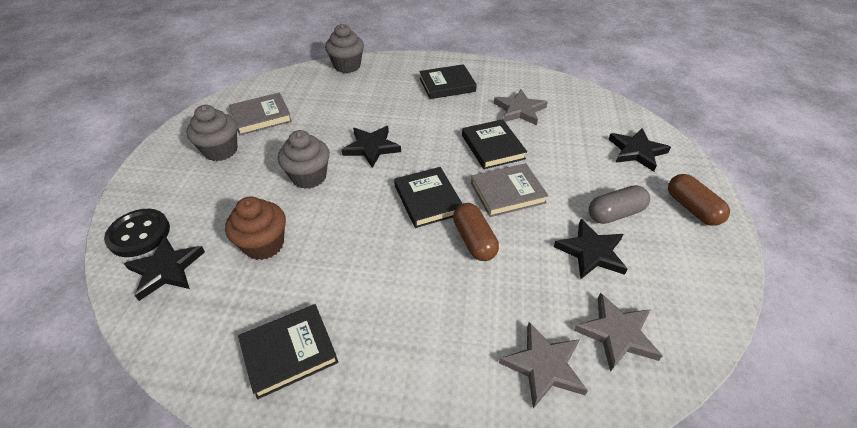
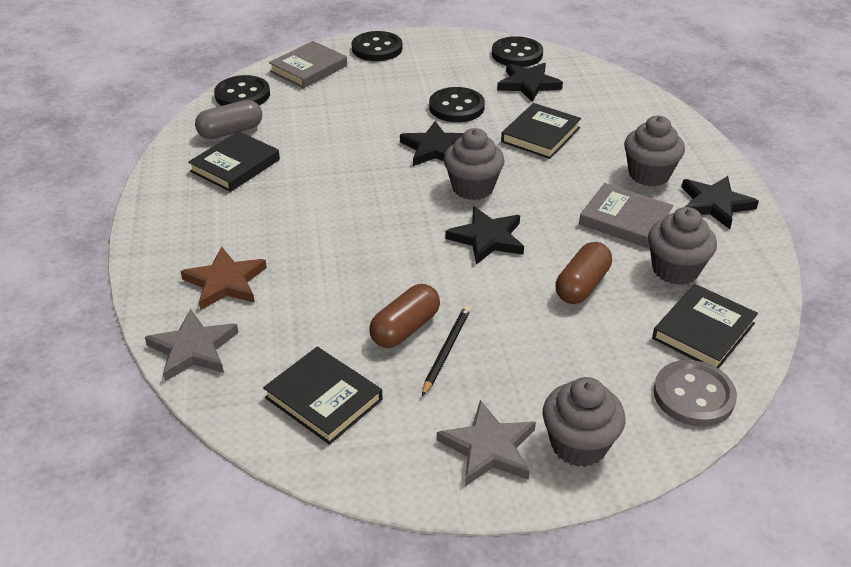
black button: [104,209,170,257] = 1 -> [214,75,270,106] [352,31,403,61] [429,87,485,122] [492,36,543,67] = 4
black pencil: none = 0 -> [422,305,471,396] = 1
brown cupcake: [225,197,286,260] = 1 -> none = 0
brown star: none = 0 -> [180,247,267,310] = 1
grey button: none = 0 -> [654,360,737,427] = 1
grey cupcake: [186,105,237,161] [278,130,330,189] [325,24,364,73] = 3 -> [444,128,505,200] [543,377,626,467] [624,115,685,186] [648,207,717,285] = 4
grey star: [494,89,548,125] [499,322,588,408] [574,293,663,372] = 3 -> [145,309,239,381] [437,400,536,486] = 2

